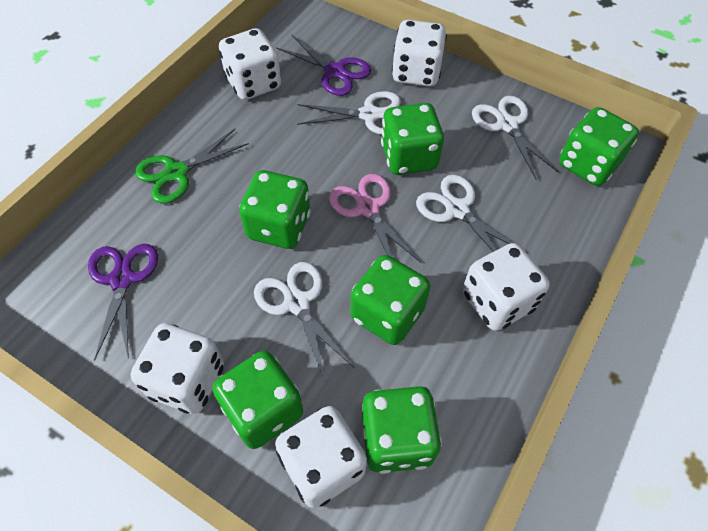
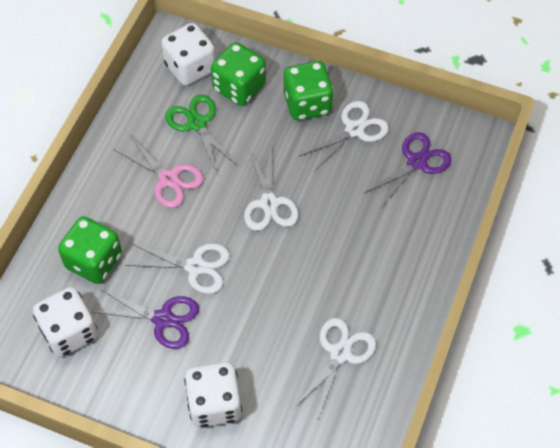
green dice: [212,351,303,449] [239,170,311,249] [351,255,431,345] [362,386,442,474] [381,103,444,175] [559,107,639,186] = 6 -> [58,216,122,284] [211,42,266,106] [284,61,334,120] = 3
white dice: [131,323,224,414] [219,28,281,100] [275,406,367,508] [392,20,447,87] [463,243,550,331] = 5 -> [33,287,98,357] [161,23,216,86] [184,363,242,428] = 3

